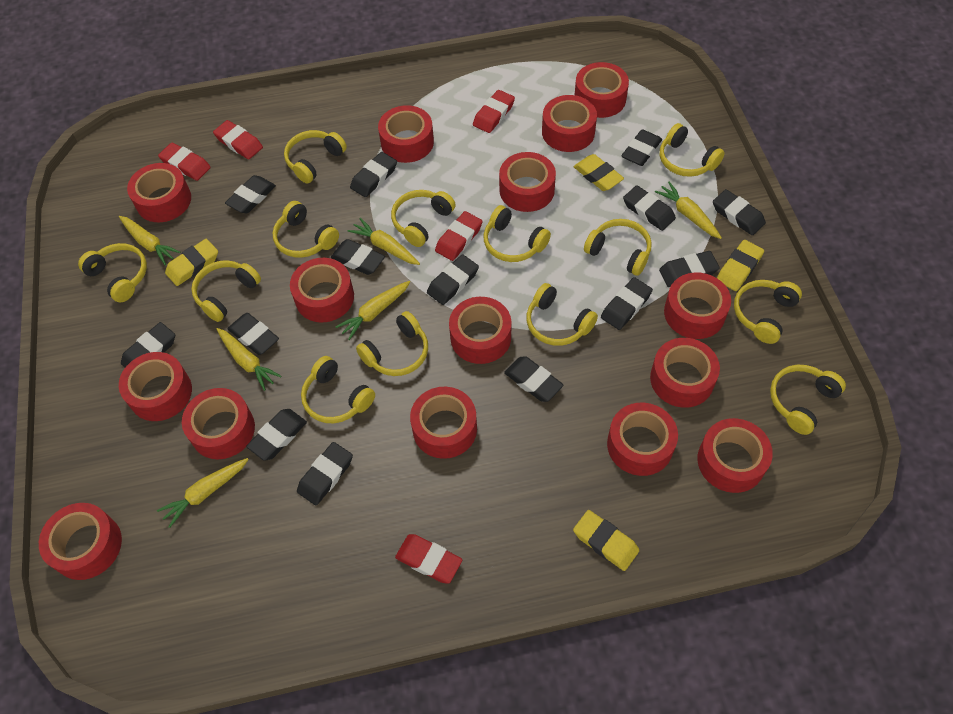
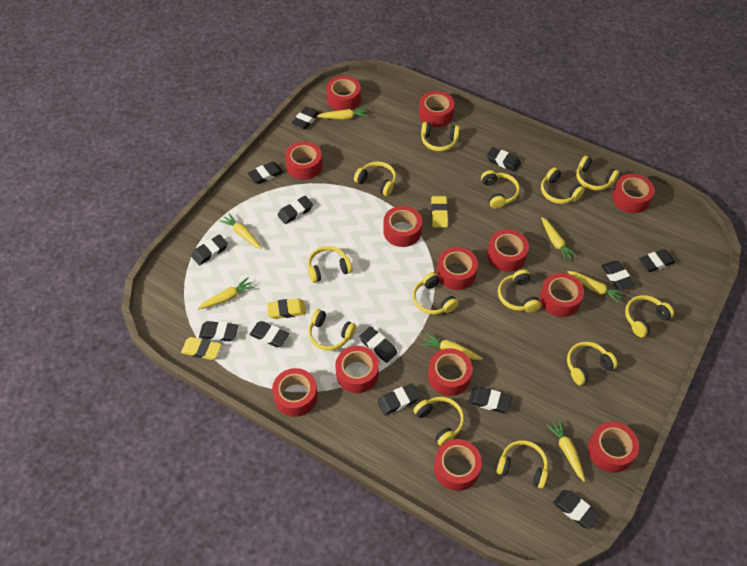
black eraser: [121,322,175,368] [225,175,276,213] [228,313,279,355] [246,409,307,461] [297,442,353,505] [331,239,385,275] [350,152,397,197] [427,254,479,305] [504,356,563,402] [601,277,653,330] [621,129,662,166] [623,185,676,231] [659,251,720,287] [713,189,766,235] = 14 -> [191,234,228,265] [199,321,238,342] [247,162,283,184] [250,321,289,348] [277,196,313,224] [291,107,319,129] [359,326,397,363] [377,383,420,415] [469,387,512,413] [487,147,521,172] [553,490,600,529] [602,261,635,290] [639,249,676,272] = 13
red eraser: [158,143,211,181] [213,120,263,159] [395,534,462,584] [435,211,483,261] [473,90,515,133] = 5 -> none = 0
red tape: [39,503,122,580] [119,352,192,421] [127,163,191,222] [182,388,255,459] [290,258,354,322] [378,105,434,163] [410,387,477,459] [449,297,511,364] [499,152,556,212] [542,95,597,152] [575,62,629,118] [607,403,678,476] [650,338,720,408] [664,272,731,339] [697,418,773,493] = 15 -> [272,368,318,417] [285,141,323,180] [326,76,361,111] [335,346,379,393] [383,206,422,247] [419,91,454,127] [428,348,473,396] [434,439,482,491] [437,247,478,290] [487,229,529,272] [540,273,584,317] [588,422,639,473] [612,174,654,213] = 13
yellow carrot: [119,216,181,265] [157,458,249,528] [217,328,282,391] [336,281,410,340] [348,218,420,265] [655,182,722,239] = 6 -> [197,277,255,309] [219,213,262,249] [317,107,368,120] [421,333,483,360] [541,217,577,262] [546,419,585,482] [567,271,625,303] = 7
yellow eraser: [165,239,218,286] [573,510,640,571] [574,154,624,191] [717,240,764,291] = 4 -> [181,337,221,360] [267,298,306,319] [431,196,448,227] = 3

